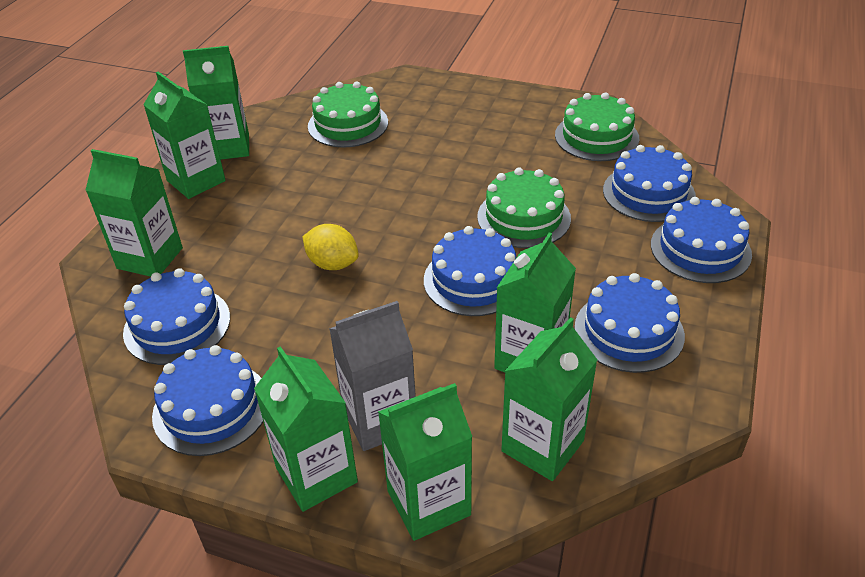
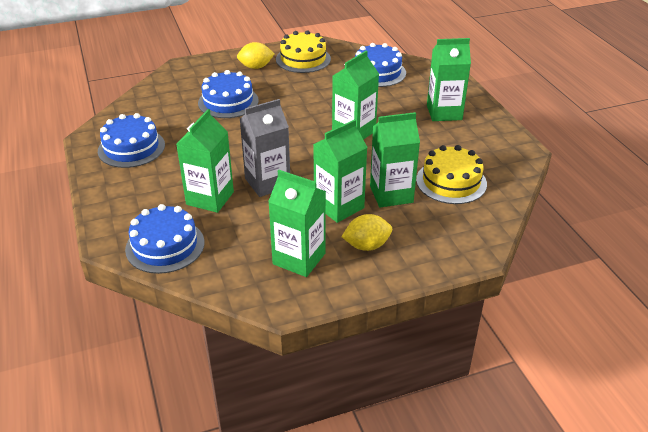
blue cake: [123,268,230,365] [152,345,263,456] [424,226,517,316] [574,273,685,373] [603,145,696,222] [651,197,752,283] = 6 -> [98,113,165,168] [125,204,205,274] [198,70,259,118] [355,43,406,87] = 4
green cake: [308,82,388,148] [477,168,571,248] [555,93,639,161] = 3 -> none = 0
green carton: [86,149,183,277] [143,72,226,199] [183,46,249,159] [254,346,358,512] [378,383,472,541] [494,233,576,372] [501,317,597,481] = 7 -> [176,109,234,213] [268,170,326,277] [313,119,368,223] [332,51,379,140] [370,112,420,207] [427,38,471,121] = 6
yellow cake: none = 0 -> [276,30,331,73] [416,145,487,204] = 2
yellow lemon: [302,224,359,270] = 1 -> [237,42,274,69] [341,214,392,251] = 2

